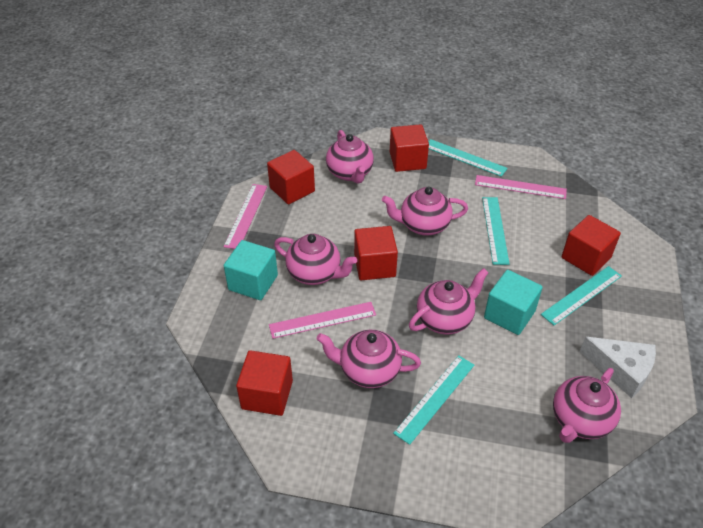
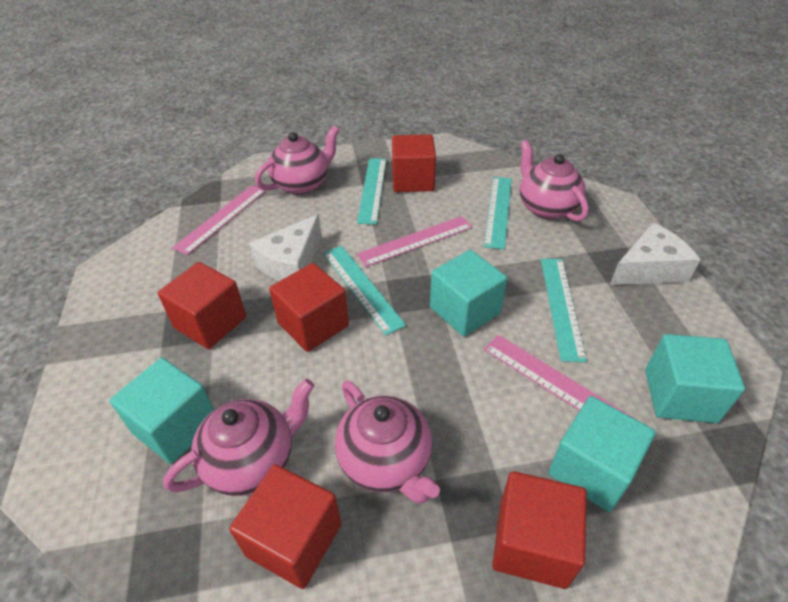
pink teapot: [274,234,357,285] [317,330,421,388] [326,130,374,184] [382,187,468,236] [409,268,489,335] [553,368,621,443] = 6 -> [163,379,314,496] [255,126,339,195] [335,381,440,503] [520,140,589,221] = 4
turquoise cube: [224,240,278,300] [484,270,543,335] = 2 -> [110,358,214,464] [430,250,507,336] [548,396,655,512] [645,334,745,423] = 4
white cheese: [579,337,656,398] = 1 -> [249,214,322,281] [610,223,701,285] = 2

